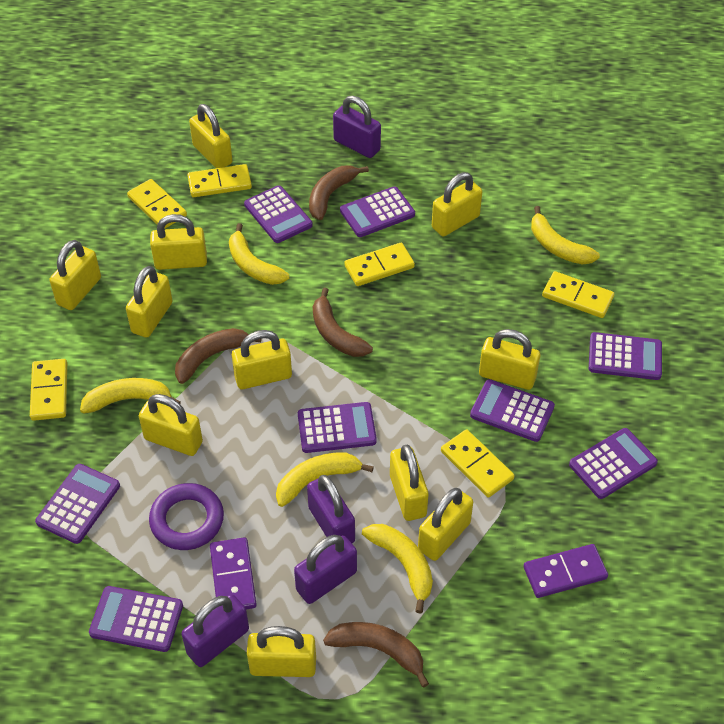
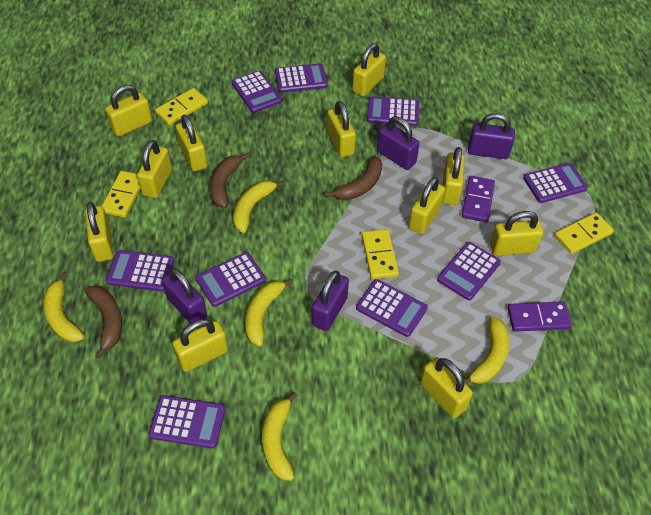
brown banana: [175,328,261,384] [309,165,369,220] [313,288,373,357] [323,622,429,688] = 4 -> [85,286,122,359] [210,153,250,208] [325,155,382,200] = 3
purple calculator: [35,464,120,544] [89,586,183,652] [244,185,313,243] [298,402,377,453] [340,187,415,237] [470,379,555,442] [569,428,658,499] [589,332,662,380] = 8 -> [106,250,174,291] [149,395,225,448] [196,252,266,307] [231,70,282,113] [275,63,328,93] [356,279,428,337] [367,96,419,126] [437,242,501,300] [523,163,588,203] = 9
purple ring: [149,483,224,550] = 1 -> none = 0
yellow domino: [30,359,67,421] [127,179,187,228] [188,164,252,197] [344,243,415,286] [441,429,515,497] [542,271,614,318] = 6 -> [102,171,141,218] [155,88,208,125] [362,229,399,279] [554,213,614,254] = 4

